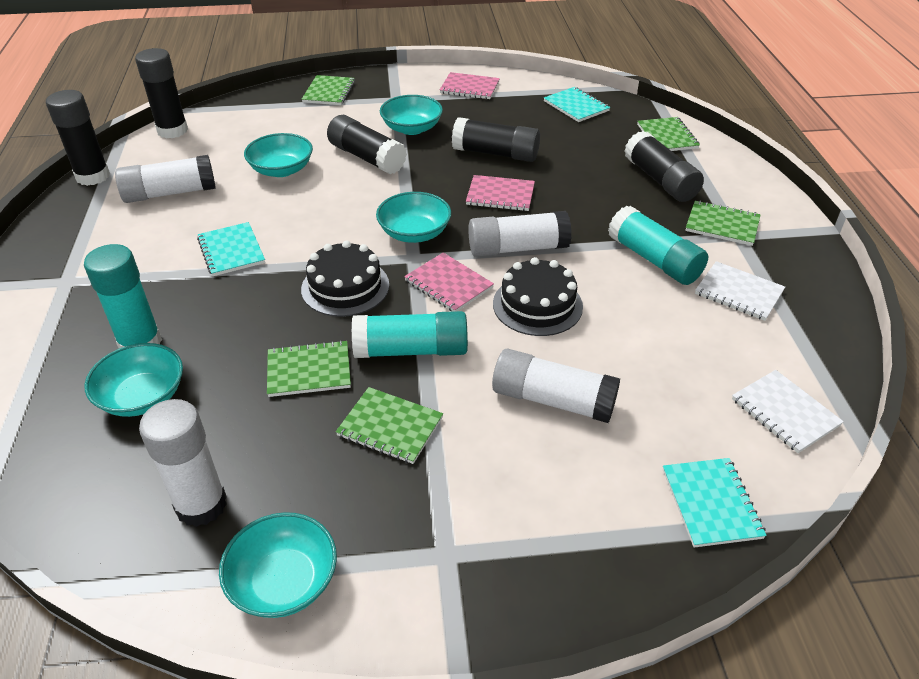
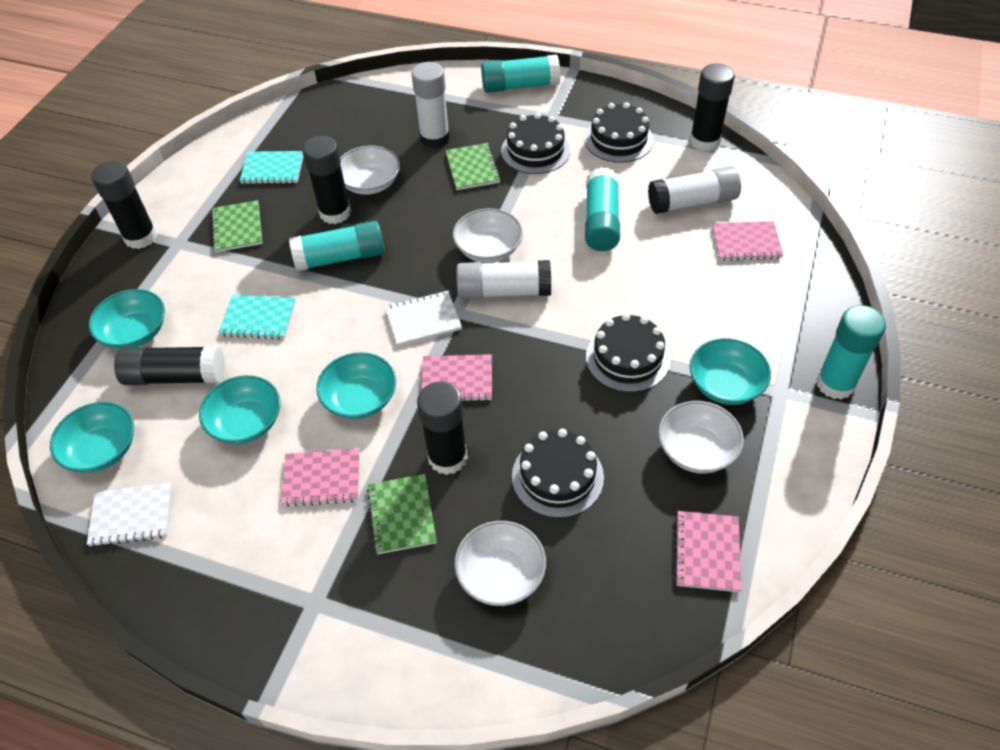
black cake: [301,240,389,317] [493,257,583,336] = 2 -> [501,113,570,174] [512,429,604,518] [584,102,653,163] [586,313,670,392] = 4
green notebook: [267,340,351,397] [302,75,355,105] [336,387,443,464] [637,117,700,151] [685,200,761,246] = 5 -> [211,200,262,252] [367,474,437,554] [445,143,501,190] = 3
pink notebook: [404,253,494,311] [440,72,500,99] [466,175,535,211] = 3 -> [281,449,360,507] [421,354,492,402] [674,511,741,592] [712,221,784,261] = 4
turquoise glue stick: [84,244,162,348] [352,311,468,358] [608,206,708,285] = 3 -> [289,221,385,271] [481,54,560,93] [585,167,620,251] [816,305,886,400] = 4
turquoise notebook: [197,222,265,276] [544,87,610,122] [663,458,767,547] = 3 -> [219,295,296,340] [239,151,303,184] = 2
white bowl: none = 0 -> [340,146,400,195] [453,208,523,263] [454,521,546,606] [658,401,744,474] = 4
white glue stick: [115,155,216,203] [139,399,227,527] [468,211,572,257] [492,349,620,423] = 4 -> [412,62,450,148] [456,260,551,299] [648,166,741,214] = 3

